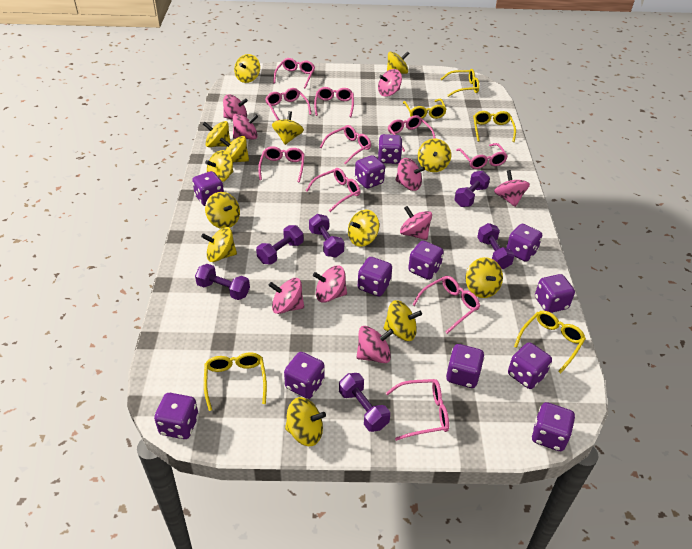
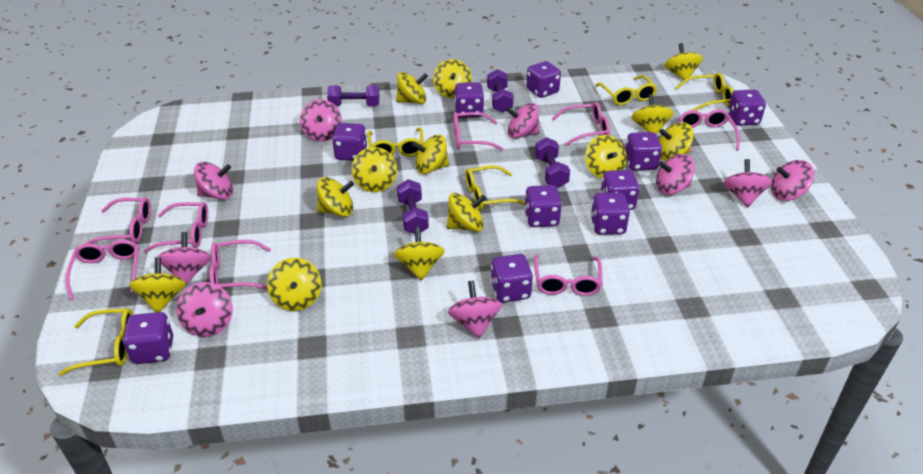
pink glasses: [258,146,304,183] [265,88,311,121] [273,58,315,88] [305,168,360,212] [314,87,354,117] [320,125,371,165] [386,379,449,441] [388,115,436,152] [412,276,480,334] [456,143,508,169] = 10 -> [65,240,139,300] [85,197,151,244] [144,202,208,253] [209,240,271,290] [453,112,503,151] [534,255,603,296] [552,102,610,146] [679,109,740,152] = 8
purple dice: [154,393,199,439] [192,171,224,206] [284,352,325,399] [355,155,385,189] [358,257,392,296] [378,134,402,164] [408,241,444,280] [446,344,485,388] [506,224,542,262] [508,342,552,389] [531,402,575,451] [535,274,575,313] = 12 -> [123,312,173,364] [332,123,367,161] [454,82,484,118] [490,254,533,302] [524,185,562,227] [526,61,561,98] [590,193,630,235] [600,170,640,210] [625,132,662,171] [728,90,766,126] = 10
purple dumbbell: [195,264,250,300] [256,225,303,265] [309,214,345,257] [339,373,390,432] [454,171,490,207] [477,223,515,269] = 6 -> [327,85,379,106] [397,179,429,234] [487,69,514,113] [535,137,570,188] = 4

